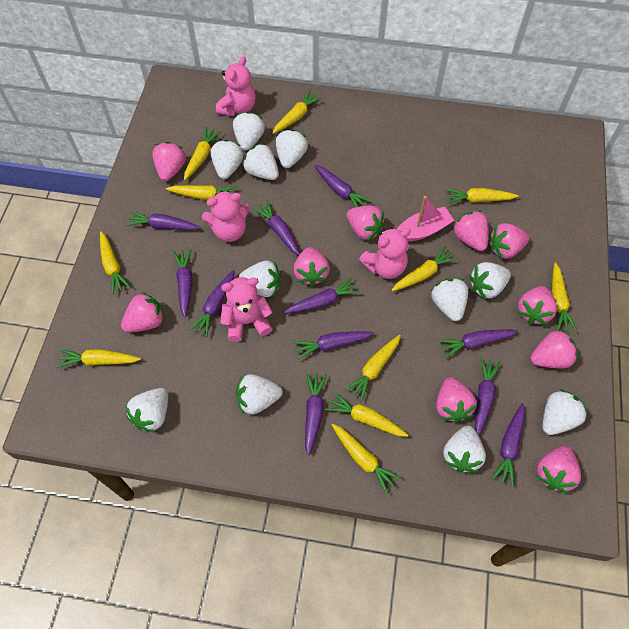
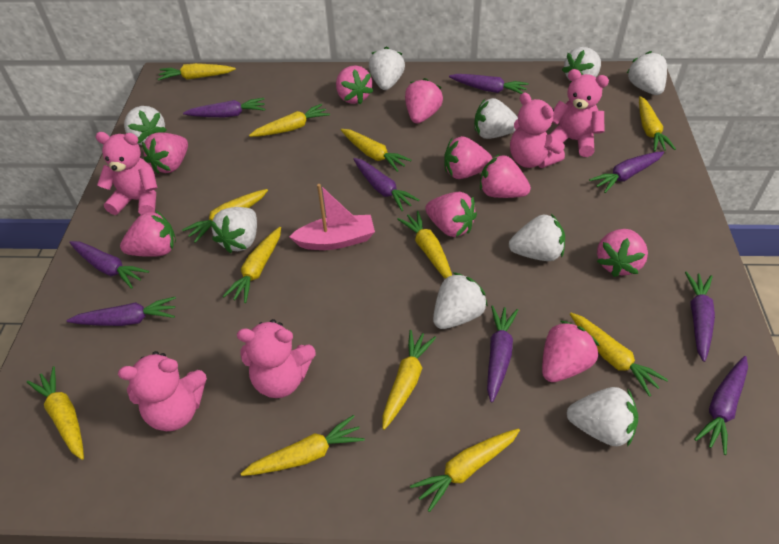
pink strawberry: [121,292,165,332] [152,142,186,181] [293,247,330,287] [346,206,385,241] [436,377,477,423] [452,210,489,251] [489,223,530,259] [517,286,557,325] [530,330,578,368] [536,446,581,494] = 10 -> [120,210,176,257] [142,132,188,174] [336,65,373,104] [405,78,443,123] [425,192,477,237] [444,136,493,179] [480,154,531,198] [542,321,599,382] [597,229,648,277] = 9
pink teddy bear: [202,191,250,242] [216,56,256,116] [220,277,273,342] [359,228,411,279] = 4 -> [95,132,158,215] [118,351,207,431] [237,319,315,398] [510,92,565,168] [550,69,609,157] = 5
purple carrot: [126,211,200,230] [173,249,193,317] [189,270,235,337] [252,200,300,256] [284,277,360,314] [293,331,374,360] [305,373,327,455] [314,165,371,207] [438,329,518,358] [475,357,501,436] [492,403,525,487] = 11 -> [67,297,176,326] [69,241,149,289] [183,98,265,117] [353,158,419,211] [449,74,529,94] [487,305,518,403] [589,151,664,193] [685,272,715,362] [694,356,748,455] = 9
white strawberry: [125,388,168,432] [211,140,244,179] [233,112,265,151] [236,374,283,415] [239,261,281,297] [242,143,279,180] [276,129,308,168] [431,278,468,321] [443,426,486,472] [469,262,511,299] [543,389,589,435] = 11 -> [124,106,166,145] [210,207,257,253] [369,47,405,90] [433,272,488,329] [474,98,518,139] [509,214,565,261] [562,47,601,82] [567,387,638,447] [627,51,667,95] = 9
yellow carrot: [57,349,141,368] [100,231,131,295] [166,185,238,200] [184,127,222,181] [272,90,322,134] [325,392,408,437] [331,423,402,495] [345,335,401,402] [391,246,458,291] [445,188,519,204] [552,263,577,332] = 11 -> [27,367,84,460] [158,63,236,81] [182,189,268,243] [223,227,281,303] [240,415,365,476] [249,104,330,137] [341,129,411,172] [382,330,436,430] [397,211,452,279] [410,428,520,512] [570,313,668,397] [639,96,676,151] = 12

